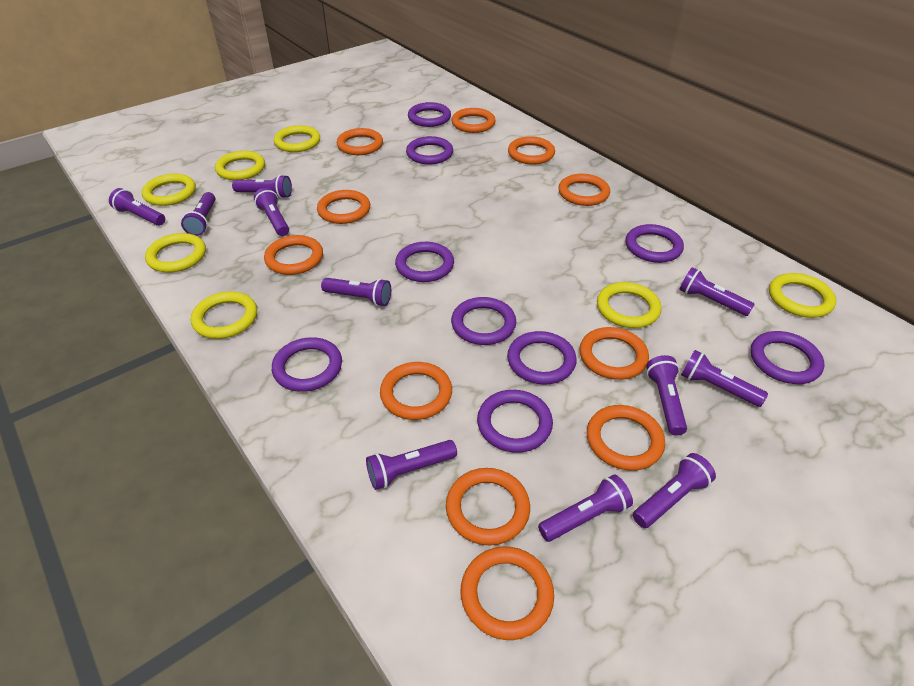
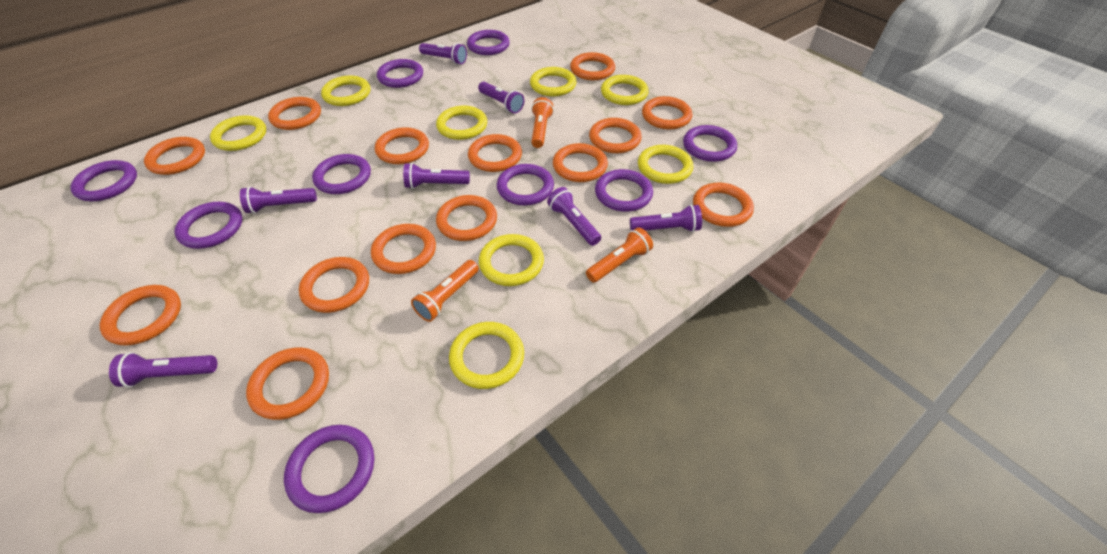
orange flashlight: none = 0 -> [411,260,479,322] [531,97,554,148] [586,227,653,283] = 3
orange ring: [264,235,323,275] [317,190,370,224] [337,128,383,155] [380,362,452,420] [446,468,530,545] [451,108,495,133] [461,546,554,640] [508,136,555,165] [558,174,610,206] [579,327,649,380] [587,405,665,471] = 11 -> [100,285,181,346] [144,137,205,175] [246,348,329,420] [268,97,321,130] [299,257,369,313] [371,224,436,274] [375,127,429,164] [436,195,497,241] [468,134,522,172] [553,143,608,182] [570,52,615,80] [589,118,642,153] [642,96,692,129] [693,183,754,227] = 14
purple flashlight: [109,188,165,226] [181,192,215,236] [232,175,292,198] [254,188,289,236] [321,278,391,306] [366,440,457,490] [538,475,633,542] [633,453,716,528] [646,355,687,436] [679,267,755,316] [681,350,768,407] = 11 -> [109,352,217,388] [240,187,317,213] [403,163,470,189] [419,43,467,64] [478,82,524,113] [547,187,601,246] [630,204,702,232] = 7
yellow ring: [142,174,196,206] [145,233,206,273] [191,291,257,339] [215,151,265,180] [274,125,320,152] [597,282,661,328] [769,273,836,318] = 7 -> [210,115,266,151] [321,75,370,106] [436,106,487,140] [449,322,524,389] [479,234,544,286] [530,67,576,96] [601,75,649,105] [638,145,693,184] = 8

